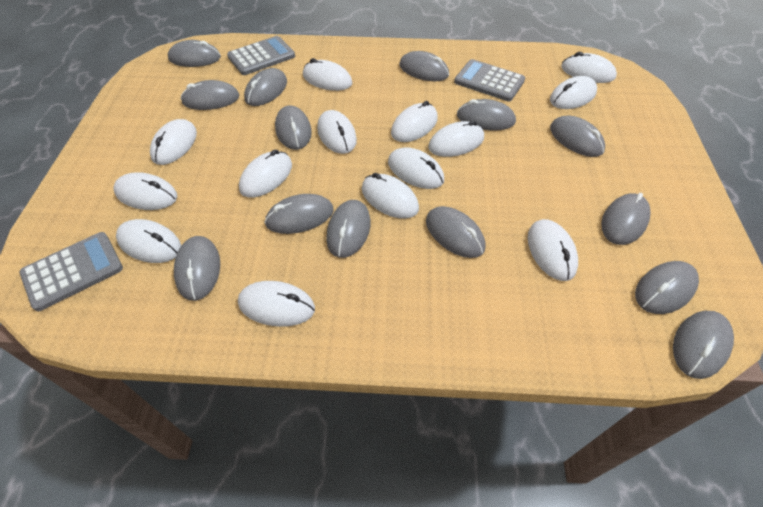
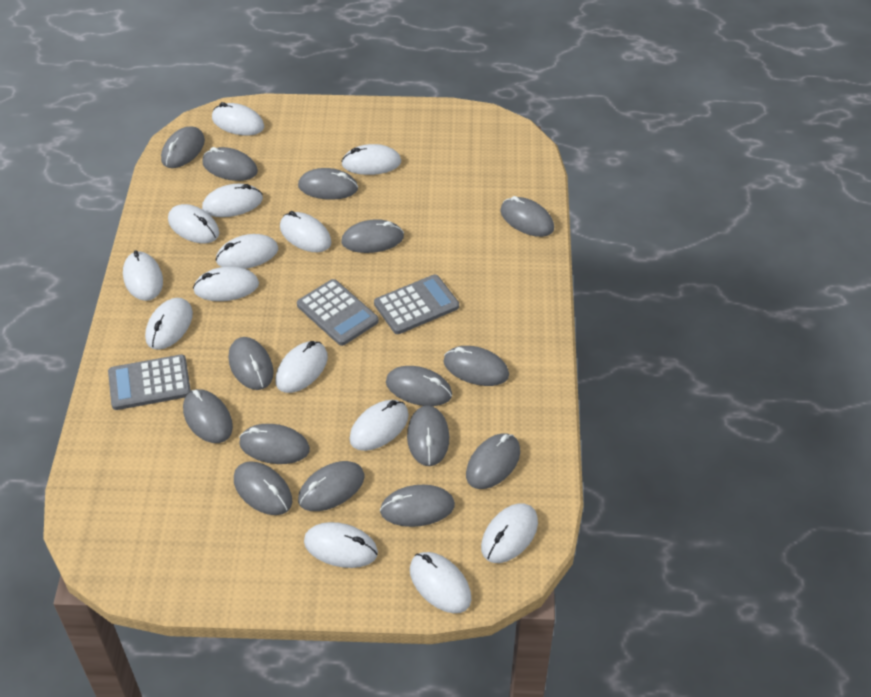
grey mouse: [168,40,221,67] [174,236,220,301] [181,80,239,110] [244,68,287,106] [264,194,334,234] [275,105,312,150] [326,200,371,258] [399,51,449,81] [426,206,485,258] [457,99,516,130] [550,116,605,157] [601,193,650,245] [635,261,699,314] [673,311,734,379] = 14 -> [161,126,205,168] [183,389,233,443] [202,147,258,181] [229,337,274,390] [234,461,292,515] [239,424,310,464] [298,168,358,200] [298,461,364,511] [341,219,404,253] [380,485,455,527] [386,366,452,406] [407,405,449,466] [444,346,509,386] [466,433,520,489] [500,196,554,237] = 15

